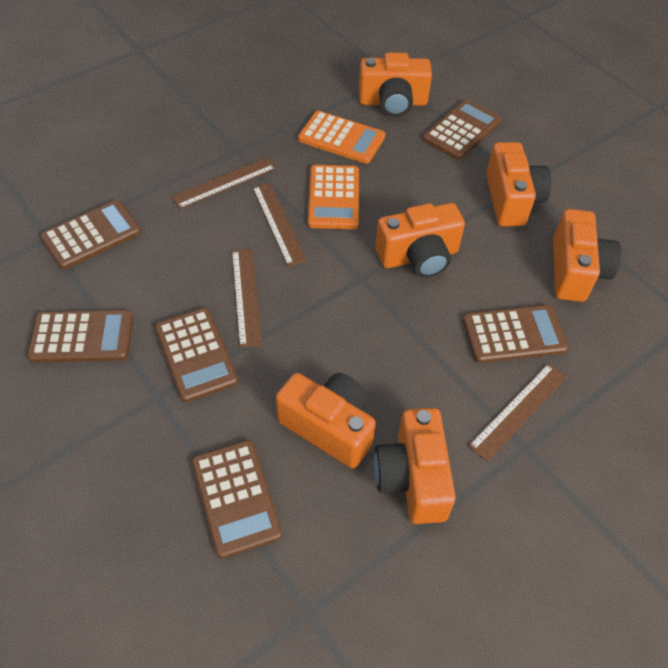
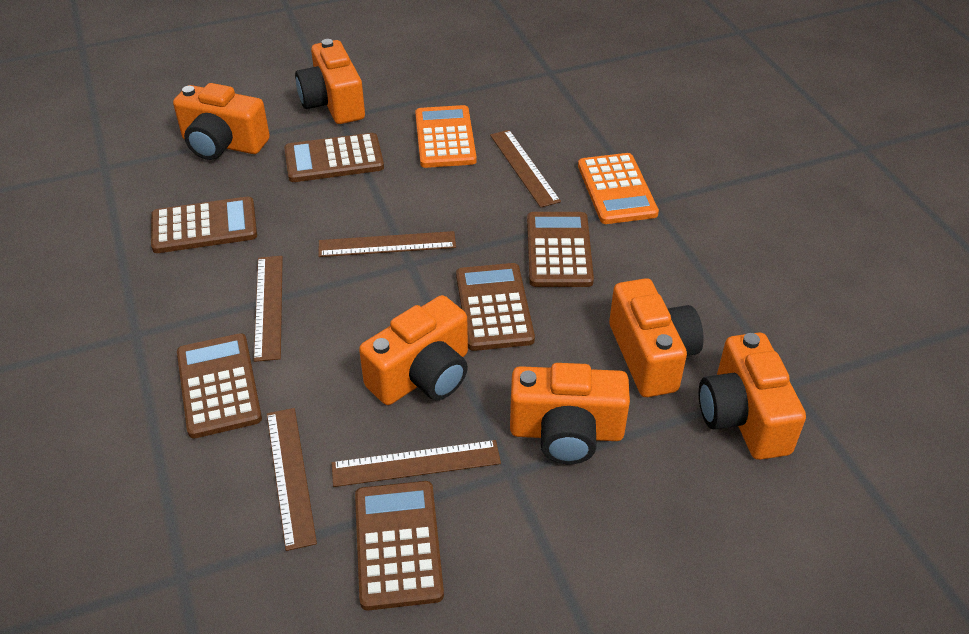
brown ruler: [171,157,276,209] [232,249,262,348] [252,183,307,266] [469,363,567,462] = 4 -> [254,256,283,362] [267,408,317,551] [318,231,456,257] [331,440,501,487] [490,130,561,208] = 5

